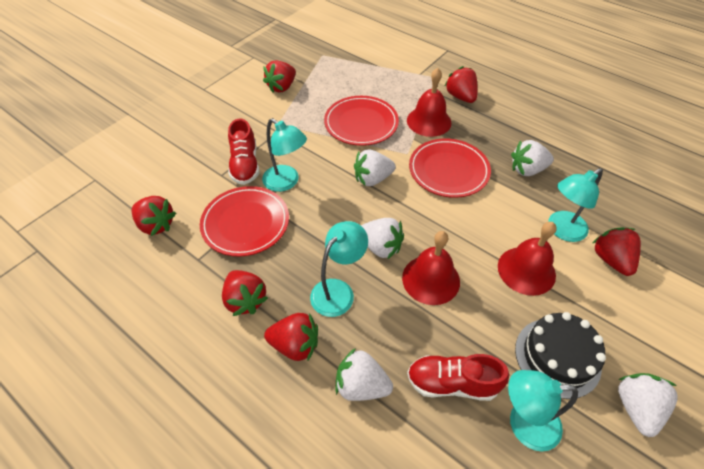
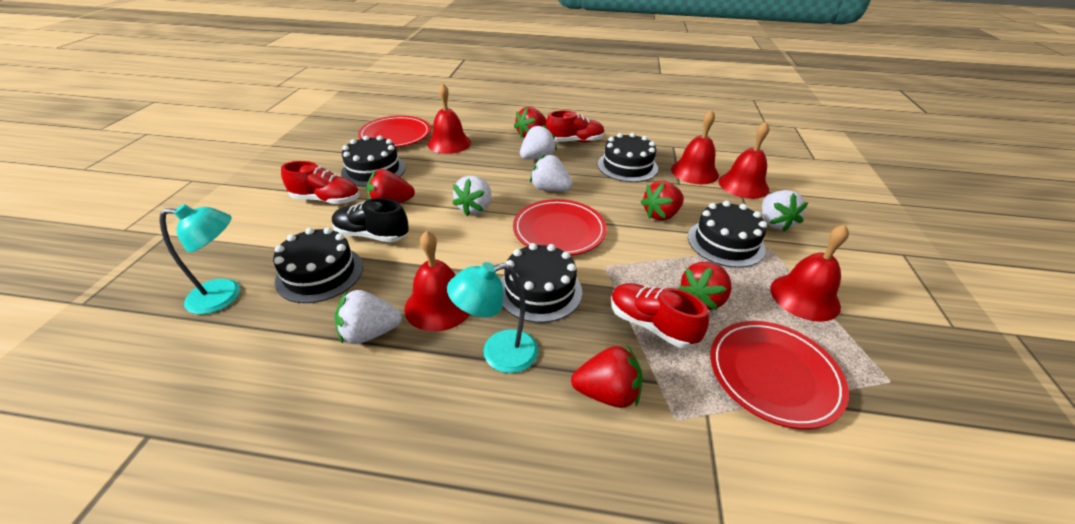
black cake: [515,312,606,399] = 1 -> [273,227,363,303] [341,136,405,187] [501,243,582,323] [598,133,658,182] [688,201,767,268] = 5
black shoe: none = 0 -> [332,198,409,242] = 1
red bell: [402,231,460,305] [407,68,451,137] [498,222,557,296] = 3 -> [404,230,470,332] [427,83,471,154] [671,110,719,184] [719,122,769,199] [770,224,849,322] = 5
red shoe: [228,119,259,185] [407,354,509,401] = 2 -> [281,161,360,204] [545,110,605,143] [611,283,709,348] = 3
red strawberry: [132,196,176,236] [222,270,268,316] [263,60,296,93] [264,313,318,362] [445,66,478,103] [593,227,641,276] = 6 -> [367,169,415,203] [514,107,546,138] [571,346,643,408] [641,181,684,220] [678,262,732,310] = 5
turquoise lamp: [262,118,307,192] [310,221,368,317] [508,370,578,452] [548,168,603,242] = 4 -> [160,204,241,314] [447,262,538,373] = 2

